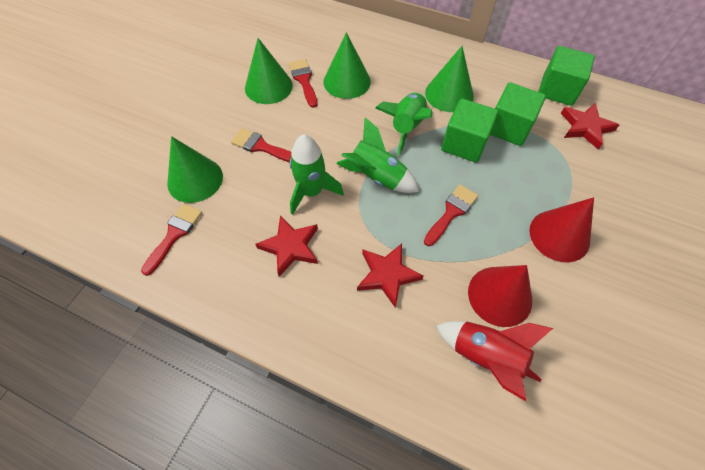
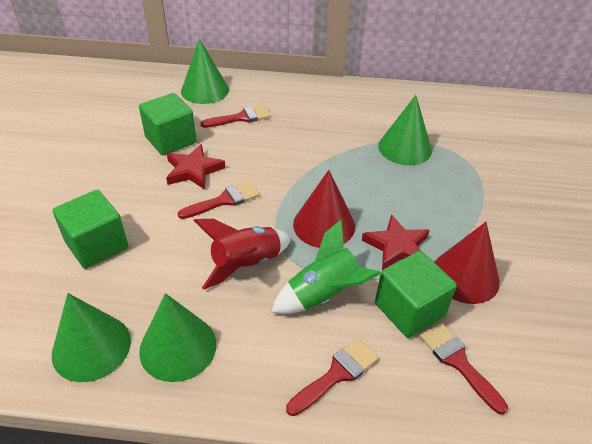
green rocket: [290,134,344,215] [336,117,419,193] [375,93,432,156] = 3 -> [271,220,381,314] = 1
red star: [255,215,318,277] [357,243,424,307] [561,103,619,149] = 3 -> [166,144,225,190] [362,214,430,270] = 2

